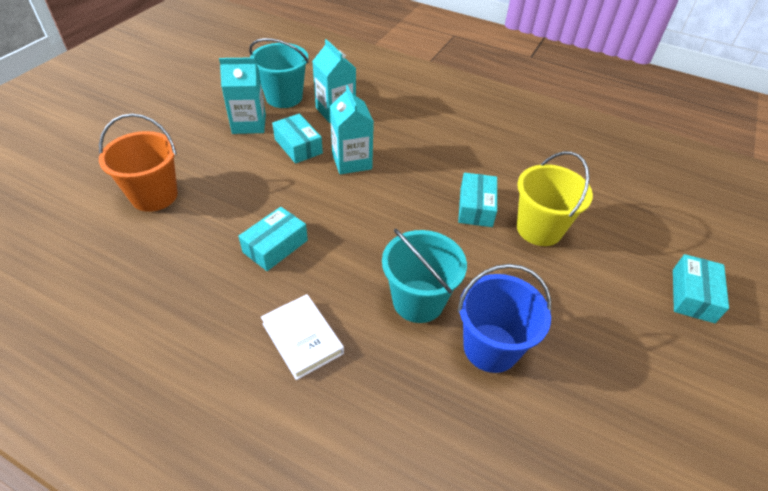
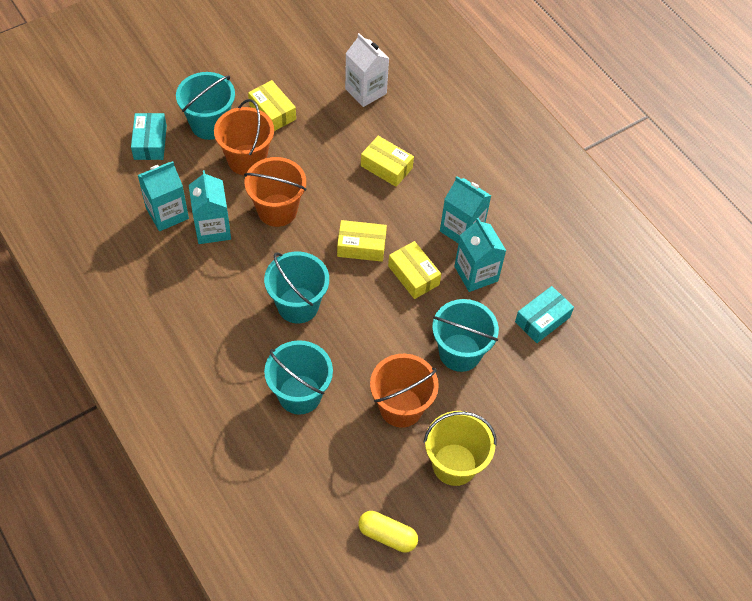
blue bucket: [458,264,551,373] = 1 -> none = 0
orange bucket: [99,113,178,212] = 1 -> [214,99,274,175] [244,157,306,227] [370,354,439,428] = 3
turquoise box: [238,207,308,271] [272,114,323,164] [458,173,497,227] [673,254,729,323] = 4 -> [131,113,167,160] [515,286,574,343] = 2
turquoise bucket: [249,38,309,108] [382,229,467,323] = 2 -> [176,72,235,140] [264,252,329,324] [264,340,333,414] [432,299,499,372] = 4
turquoise carton: [219,57,266,134] [312,39,356,123] [330,85,374,174] = 3 -> [138,161,189,231] [189,170,231,244] [440,176,491,244] [454,218,506,292] = 4
white book: [261,294,344,380] = 1 -> none = 0
white carton: none = 0 -> [345,33,389,107] = 1
yellow box: none = 0 -> [248,80,296,131] [337,220,387,262] [361,136,414,187] [388,241,441,299] = 4
yellow capsule: none = 0 -> [358,511,418,553] = 1

